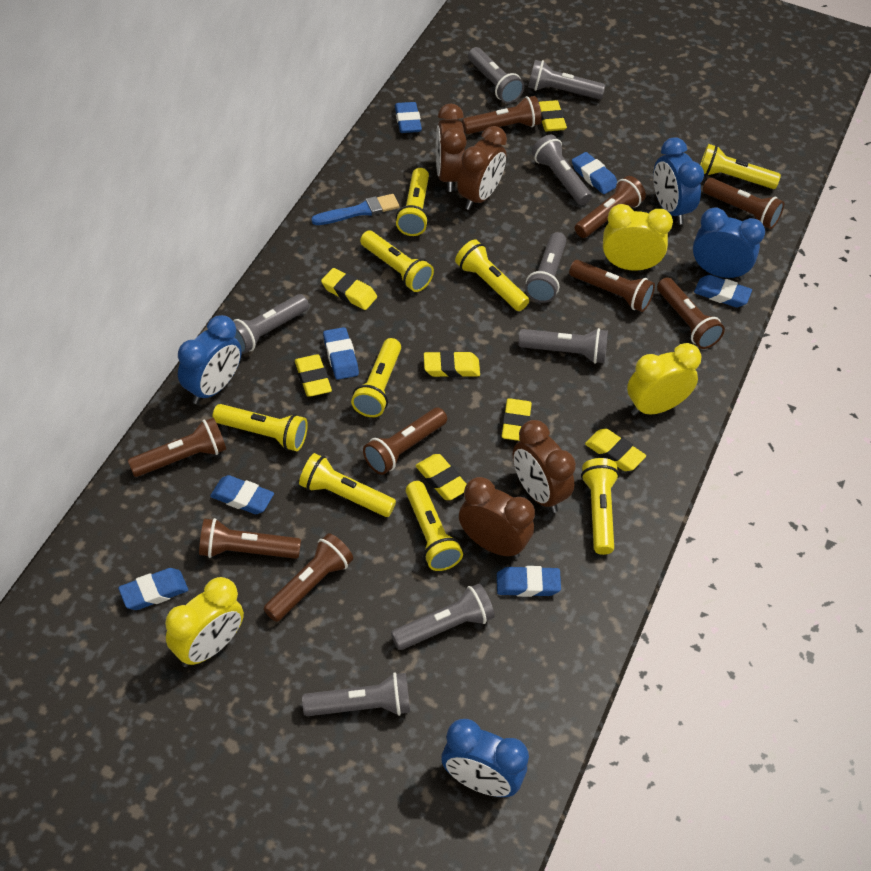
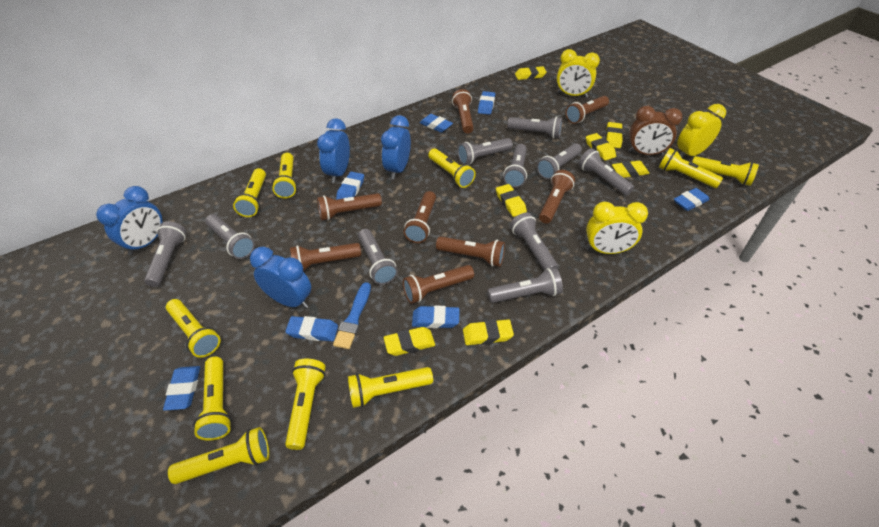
brown clock: [436,104,467,192] [457,126,507,210] [459,477,535,559] [513,420,576,513] = 4 -> [628,106,682,156] = 1
brown flashlight: [128,418,226,477] [199,518,301,559] [264,533,353,622] [363,408,447,475] [462,96,542,134] [569,260,655,312] [575,176,646,238] [657,277,725,349] [703,178,784,229] = 9 -> [290,243,361,271] [317,193,382,221] [403,265,474,304] [404,191,436,243] [436,236,505,267] [452,89,474,134] [539,170,575,224] [566,96,609,124] = 8
grey flashlight: [233,294,309,354] [302,672,410,716] [391,583,495,650] [468,47,524,104] [518,328,608,364] [525,232,567,303] [528,60,605,99] [531,135,592,205] = 8 -> [144,221,186,287] [205,214,255,259] [358,229,398,285] [457,138,513,165] [487,268,563,303] [503,144,527,188] [507,116,562,138] [510,213,558,271] [537,143,582,179] [578,148,634,195] = 10
yellow flashlight: [212,404,308,451] [299,453,396,517] [351,338,401,417] [360,231,434,292] [396,168,429,236] [406,481,463,571] [455,239,529,311] [581,458,619,555] [700,144,781,189] = 9 -> [166,299,221,358] [168,427,269,484] [193,357,232,440] [233,168,266,217] [272,153,297,198] [285,359,326,450] [348,367,433,408] [428,149,476,188] [659,148,723,188] [692,156,759,186] = 10

